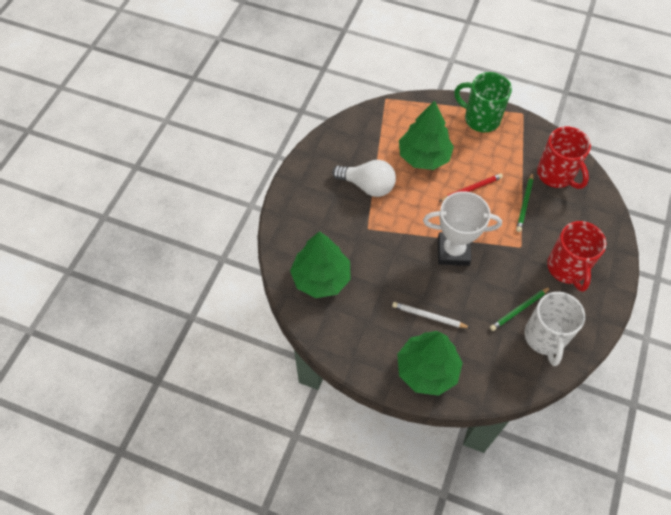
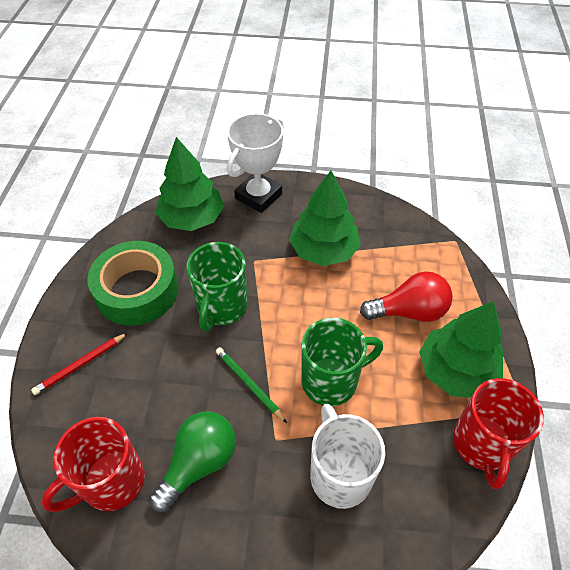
green light bulb: none = 0 -> [149,411,236,513] = 1
green mug: [454,72,512,132] = 1 -> [187,242,248,332] [301,318,383,406] = 2
green pencil: [490,287,551,331] [516,172,533,232] = 2 -> [216,347,287,423] = 1
green tape: none = 0 -> [87,241,179,326] = 1
red light bulb: none = 0 -> [360,271,453,322] = 1
white light bulb: [332,160,396,197] = 1 -> none = 0
white pencil: [392,302,470,328] = 1 -> none = 0

